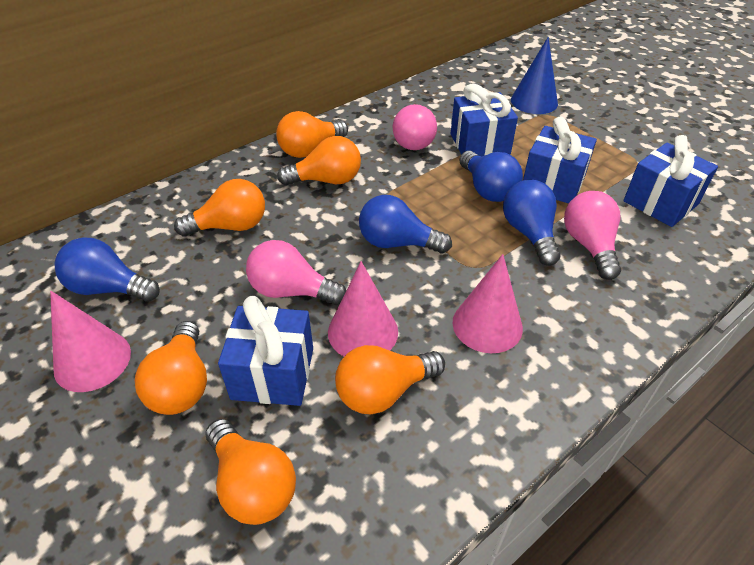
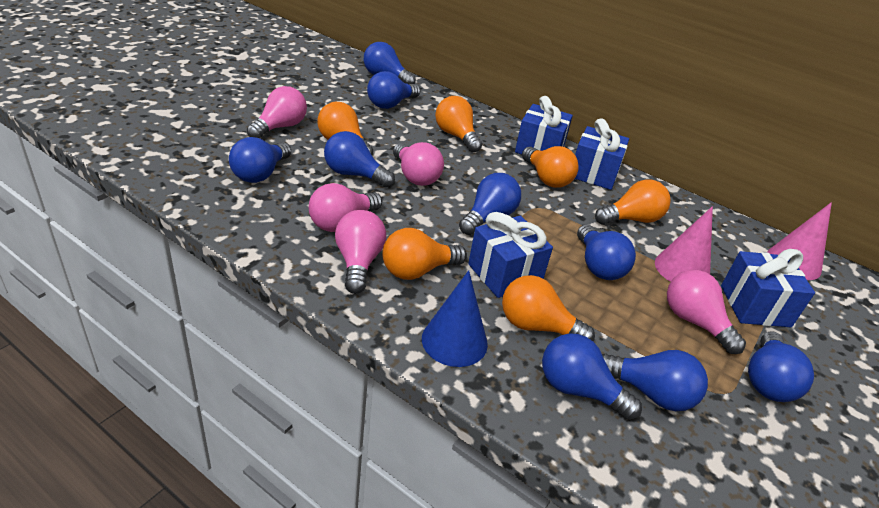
blue light bulb: [54,237,160,302] [359,195,452,254] [459,151,523,202] [503,180,561,266] = 4 -> [229,137,291,183] [324,131,395,188] [364,42,416,84] [367,71,420,109] [459,173,521,235] [542,333,642,420] [577,224,636,280] [602,350,708,411] [748,331,814,402] = 9
pink cone: [50,291,131,392] [328,261,398,356] [452,254,523,353] = 3 -> [655,206,713,282] [767,202,832,280] = 2
pink light bulb: [246,240,346,305] [393,104,437,150] [564,191,621,280] = 3 -> [247,86,307,138] [309,183,382,232] [335,210,386,294] [393,142,444,186] [667,270,746,354] = 5

